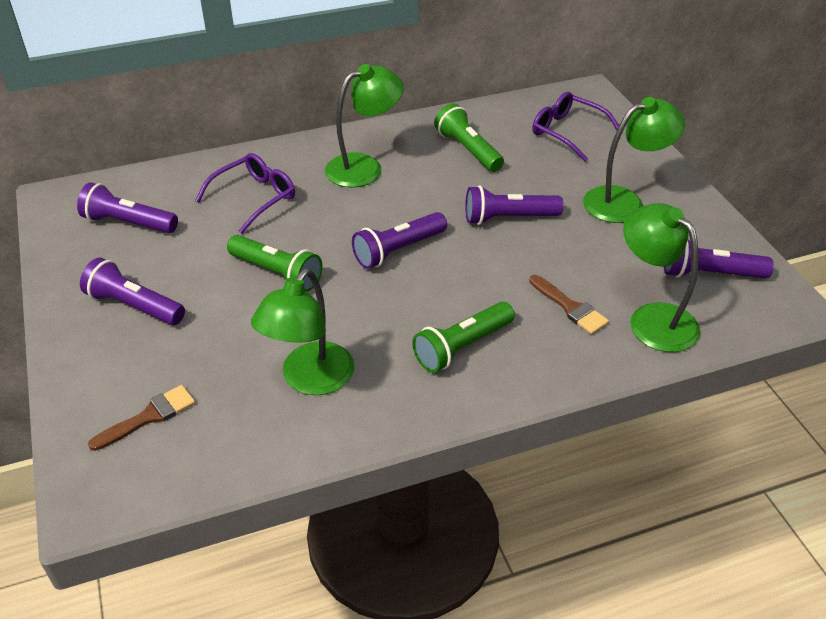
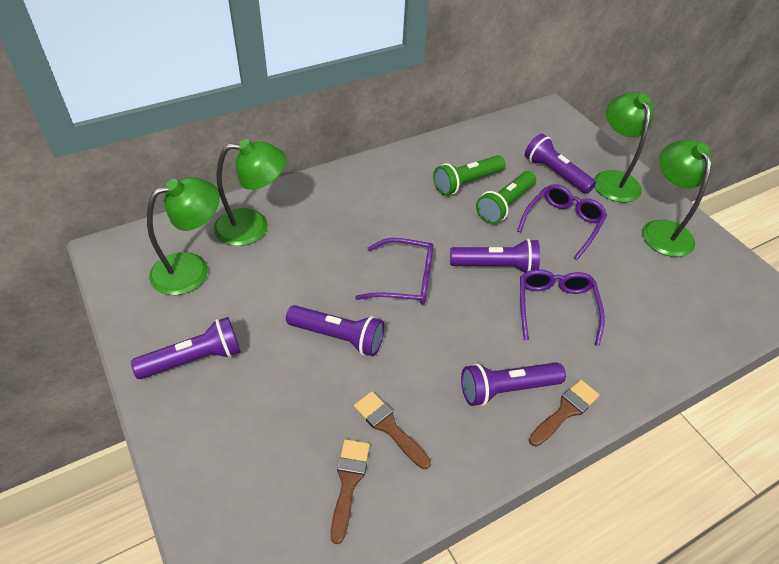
brown brush: [88,385,195,451] [529,275,609,334] = 2 -> [331,439,370,544] [354,391,431,469] [529,380,600,447] = 3
green flashlight: [227,235,322,292] [412,302,515,373] [434,103,504,172] = 3 -> [433,155,505,196] [476,171,536,224] = 2
purple glasses: [195,153,295,234] [532,92,619,162] = 2 -> [355,238,433,305] [517,184,607,260] [520,269,605,346] = 3

